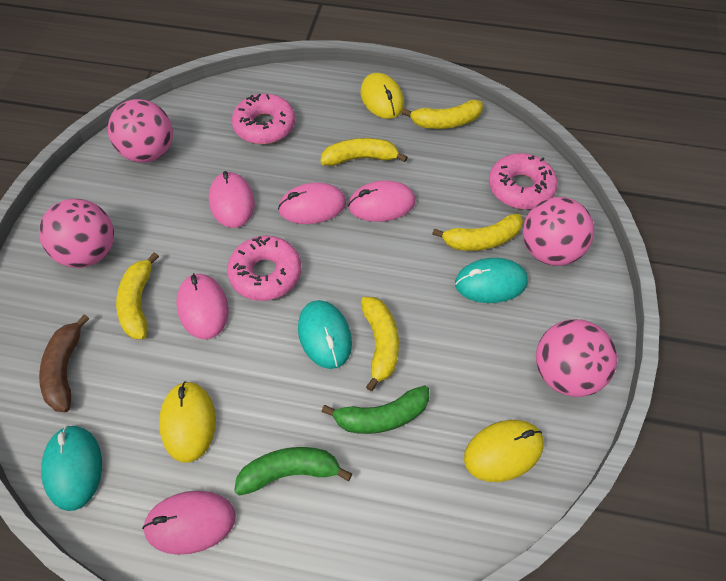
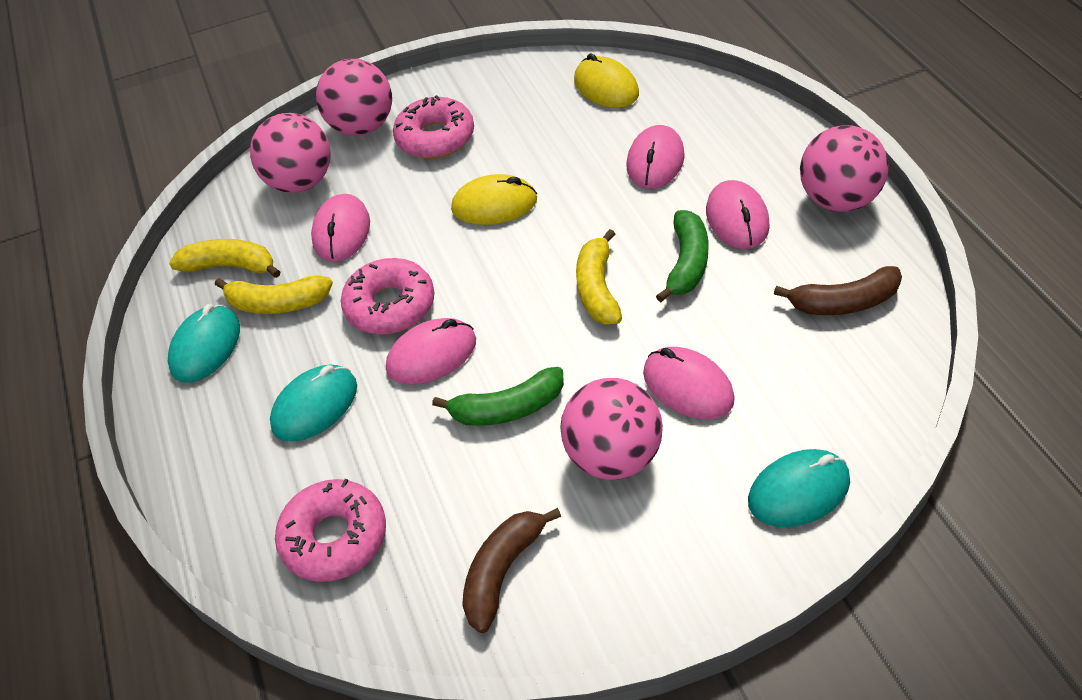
brown banana: [39,314,89,412] = 1 -> [462,508,561,633] [774,266,902,315] = 2
yellow banana: [116,252,159,339] [320,138,408,166] [361,297,399,391] [402,100,483,129] [432,214,523,251] = 5 -> [169,239,280,278] [215,276,333,314] [576,229,622,324] = 3
yellow mouse: [159,381,216,463] [360,73,404,119] [464,420,544,482] = 3 -> [451,174,537,225] [574,53,639,108] = 2

